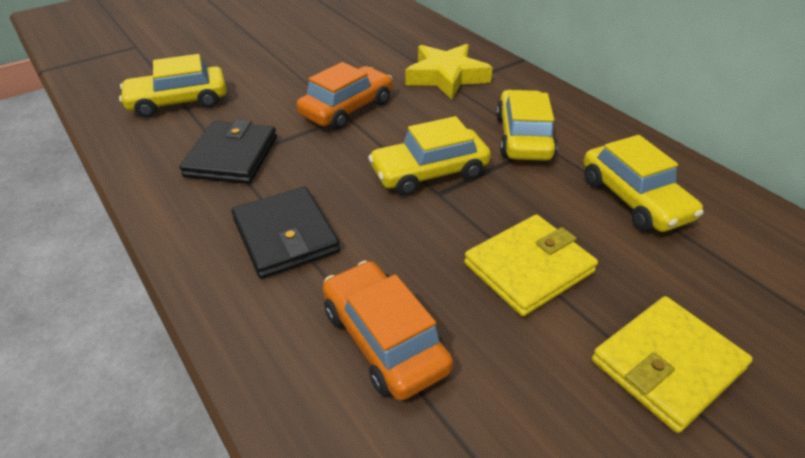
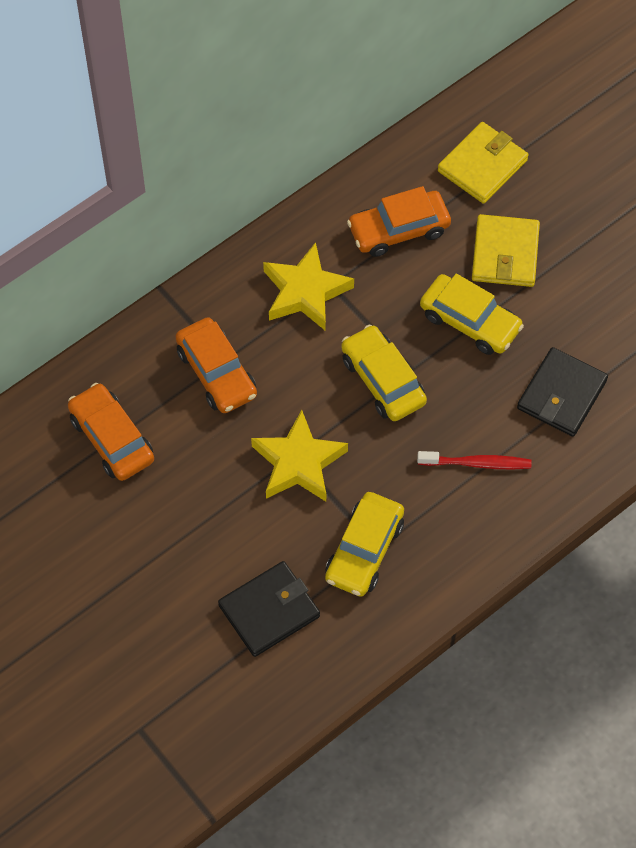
orange car: [297,62,393,130] [323,261,453,401] = 2 -> [68,383,154,481] [175,317,257,413] [347,186,451,257] = 3
red toothbrush: none = 0 -> [417,451,532,469] = 1
yellow car: [119,54,227,118] [368,116,491,196] [496,90,557,161] [584,135,704,232] = 4 -> [325,492,404,597] [341,325,427,421] [420,274,524,355] = 3
yellow star: [405,44,493,100] = 1 -> [251,410,348,501] [263,242,354,331] = 2

